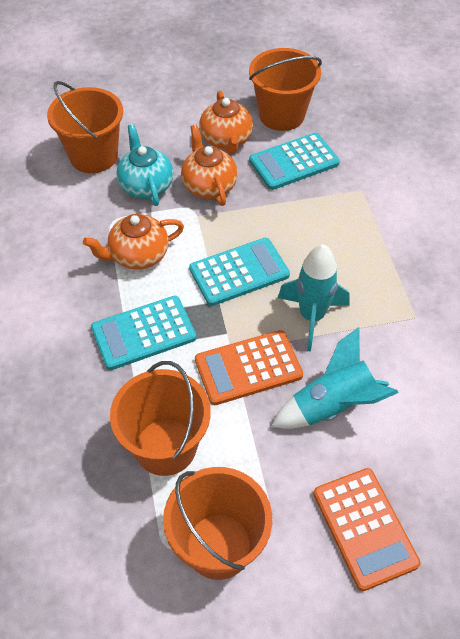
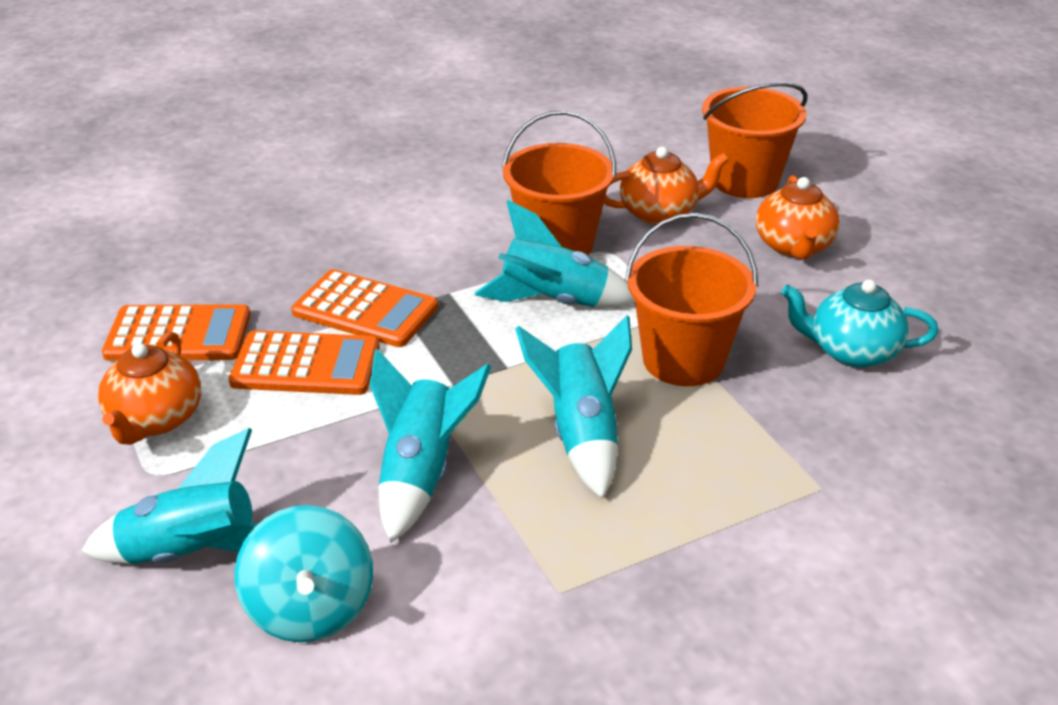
orange bucket: [47,81,123,173] [110,361,211,476] [163,467,272,580] [249,48,322,131] = 4 -> [502,110,616,255] [625,213,758,386] [702,82,807,198] = 3
orange calculator: [195,330,303,405] [313,468,421,591] = 2 -> [102,304,250,361] [229,330,379,395] [291,269,438,347] = 3
turquoise calculator: [91,296,196,370] [189,238,290,306] [249,133,340,190] = 3 -> none = 0
turquoise rocket: [271,327,399,429] [278,244,350,352] = 2 -> [81,428,258,564] [370,349,491,543] [475,200,635,307] [515,315,632,499] = 4
turquoise spinning top: none = 0 -> [234,505,373,642] = 1

